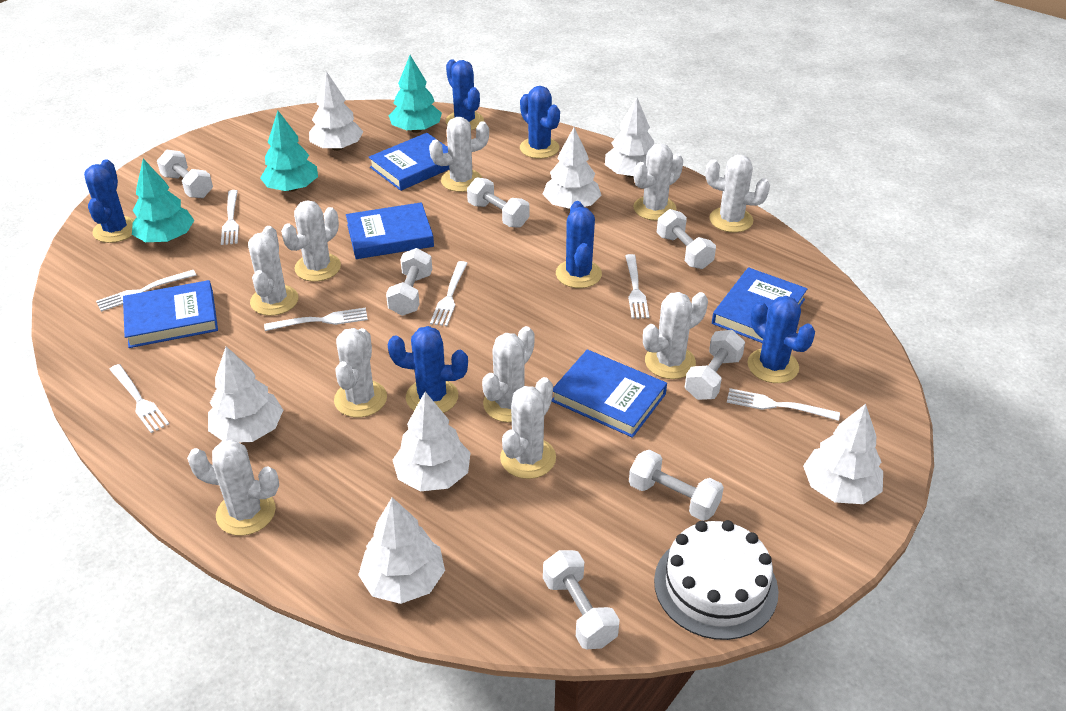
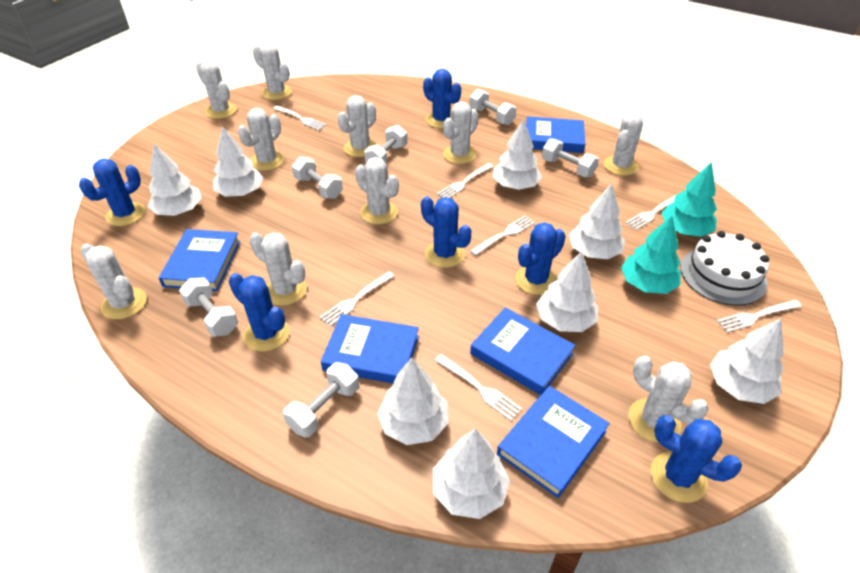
turquoise tree: [132,159,194,242] [260,111,318,192] [389,55,442,133] = 3 -> [621,216,681,294] [661,163,717,237] = 2
white dumbbell: [157,150,213,198] [386,248,432,316] [467,177,530,228] [543,550,620,649] [629,450,724,521] [657,209,716,269] [685,330,745,400] = 7 -> [179,277,238,337] [283,362,359,437] [292,157,343,199] [364,125,407,164] [469,89,517,125] [542,138,599,177] = 6
white tree: [208,346,283,442] [309,71,363,151] [358,497,445,604] [393,392,471,491] [543,127,602,209] [605,97,654,178] [803,404,883,504] = 7 -> [148,144,202,216] [213,126,263,197] [377,358,448,445] [433,428,510,519] [492,119,542,190] [536,251,598,332] [569,183,625,259] [710,318,784,404] = 8

